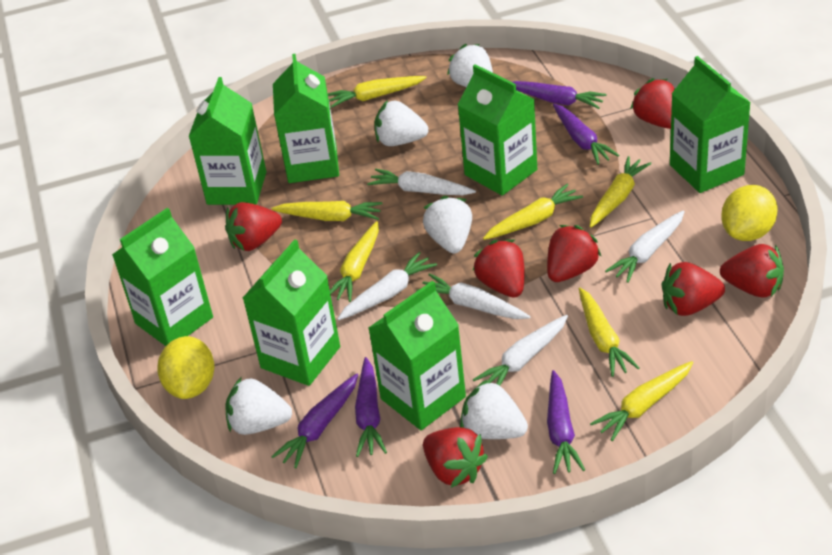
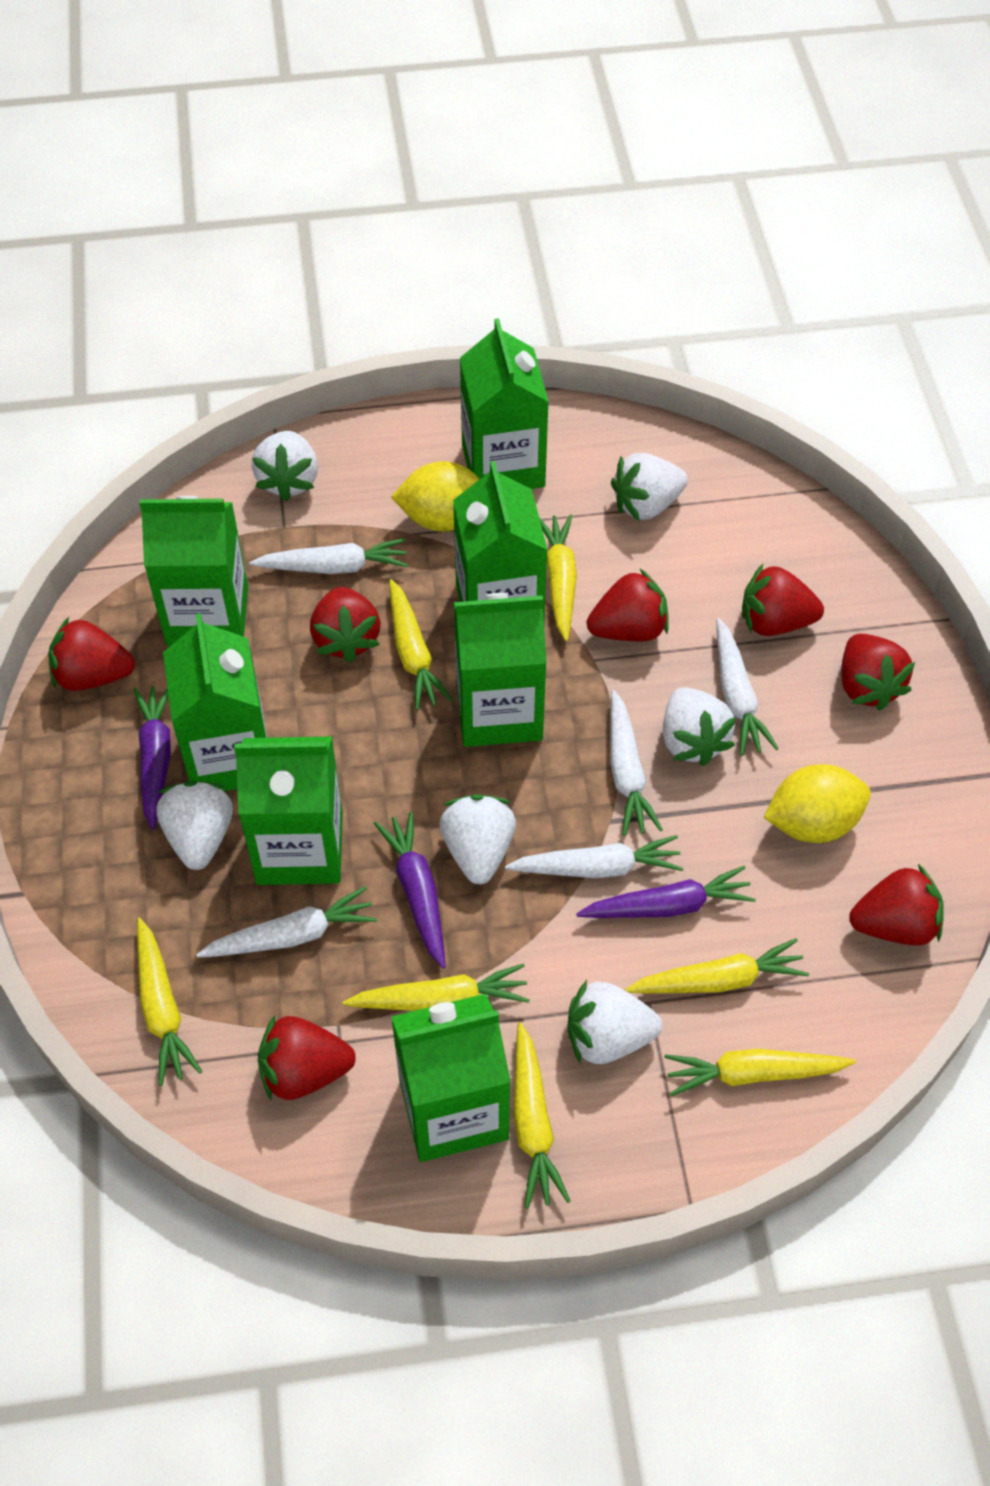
purple carrot: [271,374,358,468] [355,357,387,457] [512,81,607,109] [547,370,585,474] [553,103,619,165] = 5 -> [133,686,171,830] [374,812,446,969] [576,866,756,918] = 3
white strawberry: [225,377,292,435] [374,100,428,146] [423,196,472,253] [447,44,493,87] [460,379,528,439] = 5 -> [156,781,233,870] [252,431,318,501] [440,794,516,884] [567,980,662,1064] [611,453,688,521] [663,687,736,766] = 6

